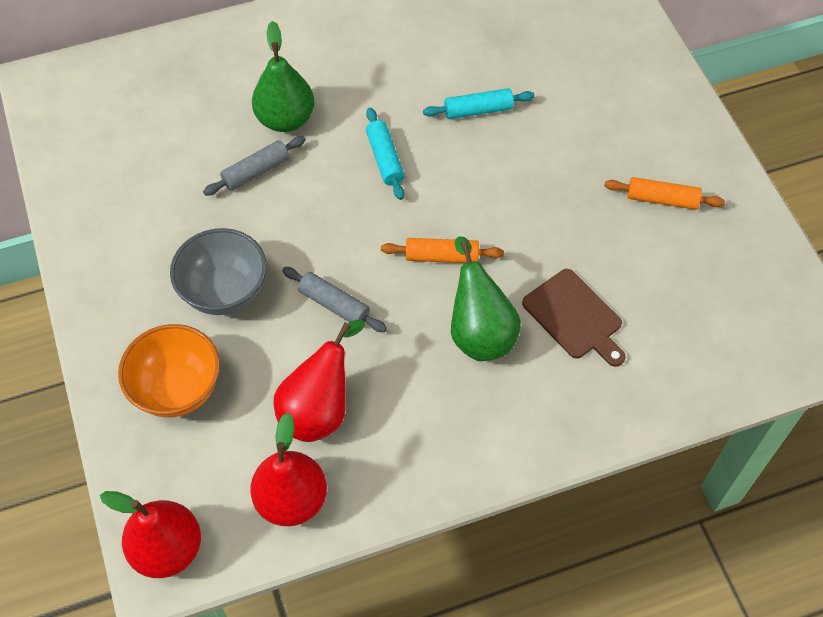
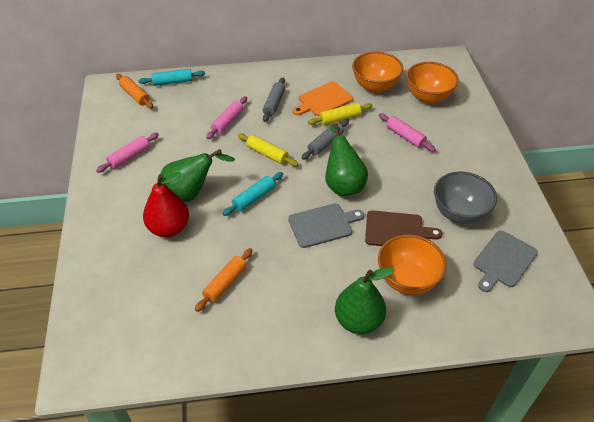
green pear: [252,21,315,132] [451,236,521,361] = 2 -> [160,149,235,202] [325,123,368,196] [335,267,394,334] = 3
grey cutting board: none = 0 -> [288,204,364,248] [474,230,538,292] = 2
orange bowl: [118,324,220,418] = 1 -> [352,51,403,93] [378,235,447,295] [406,62,459,104] = 3
orange cutting board: none = 0 -> [293,81,353,116] = 1
pink rolling pin: none = 0 -> [96,133,159,173] [206,96,247,139] [379,113,436,152] = 3
red pear: [100,491,201,578] [250,413,327,526] [273,320,365,442] = 3 -> [143,172,189,237] = 1
yellow rolling pin: none = 0 -> [238,133,298,166] [308,103,372,125] = 2

